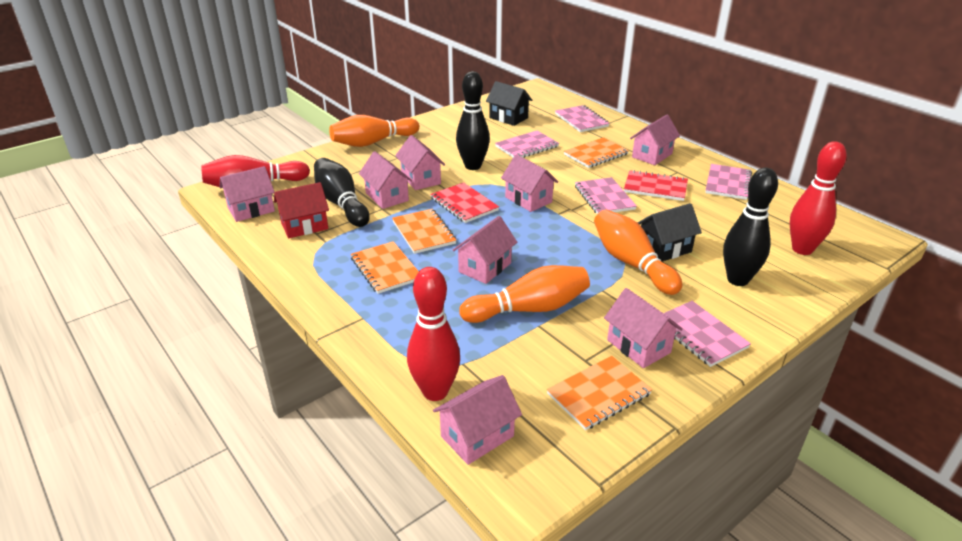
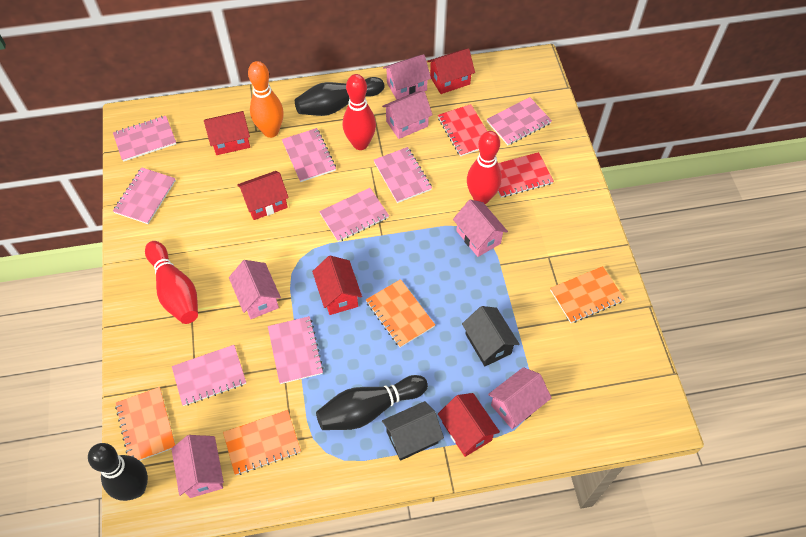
orange bowling pin: [329,115,419,147] [459,265,590,323] [594,210,683,295] = 3 -> [248,61,284,138] = 1
pink house: [220,166,275,222] [359,151,412,209] [395,135,445,190] [433,375,522,465] [453,216,517,284] [501,155,558,212] [604,288,682,368] [630,114,680,165] = 8 -> [172,435,224,498] [229,260,281,319] [382,91,433,139] [383,54,431,100] [453,200,508,257] [488,367,551,429] = 6
pink notebook: [495,131,559,158] [555,105,610,132] [575,177,637,214] [664,301,751,367] [705,164,752,200] = 5 -> [113,116,176,162] [113,167,176,224] [172,345,246,406] [268,316,324,384] [282,128,336,182] [319,188,389,242] [374,147,432,203] [487,97,552,145] = 8
red house: [274,182,329,238] = 1 -> [204,111,250,155] [237,171,289,220] [312,256,362,315] [427,48,475,94] [438,393,500,457] = 5

